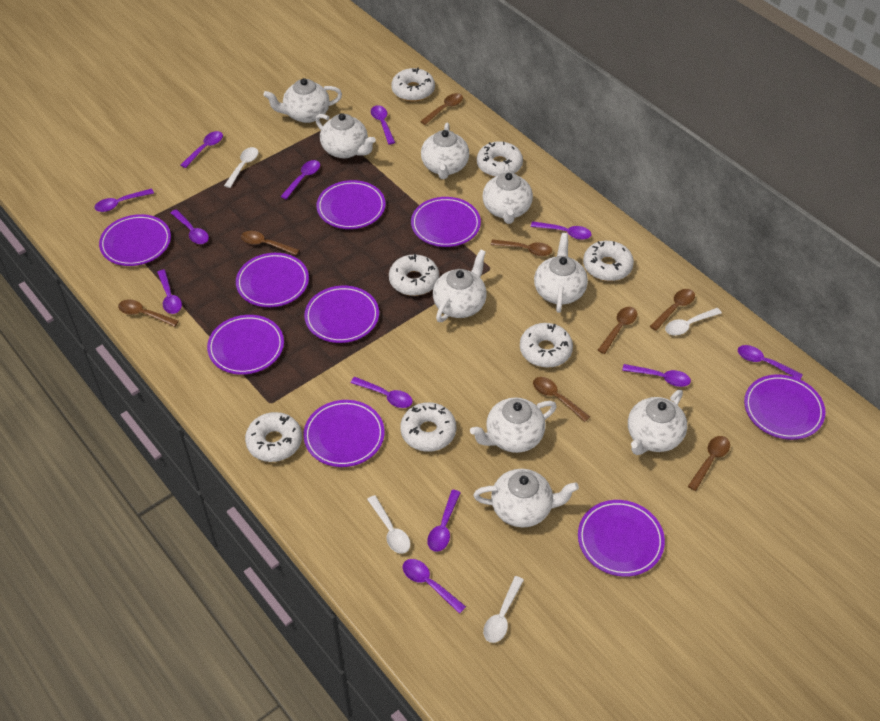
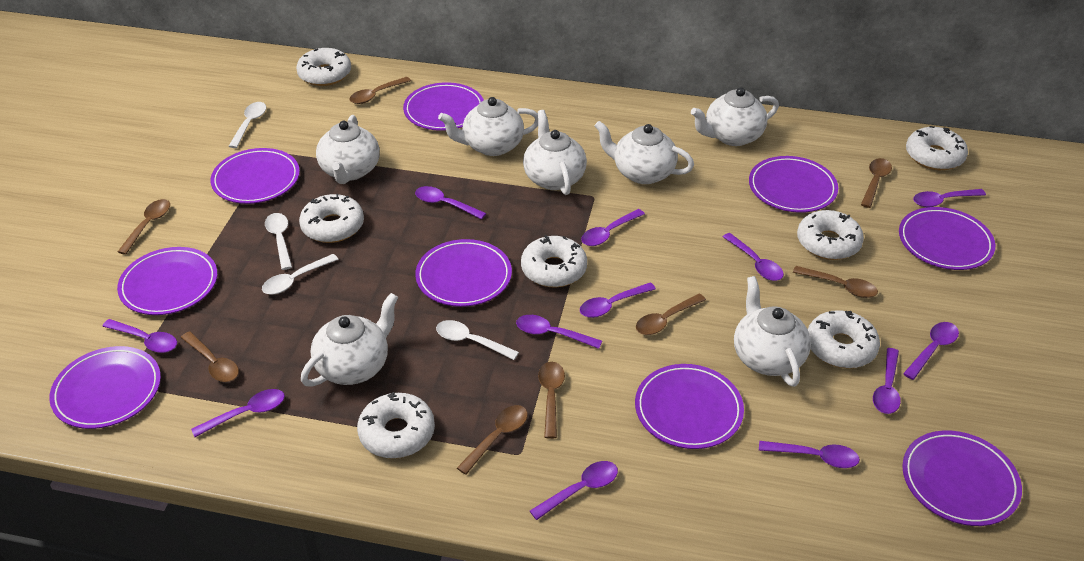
white teapot: [263,78,342,123] [315,113,376,158] [421,123,469,179] [433,249,487,322] [470,397,557,453] [473,469,579,528] [482,164,533,224] [534,233,588,313] [628,390,687,455] = 9 -> [301,293,398,387] [316,115,380,184] [438,97,538,156] [523,110,587,195] [594,121,694,184] [691,87,779,146] [734,276,811,387] = 7

